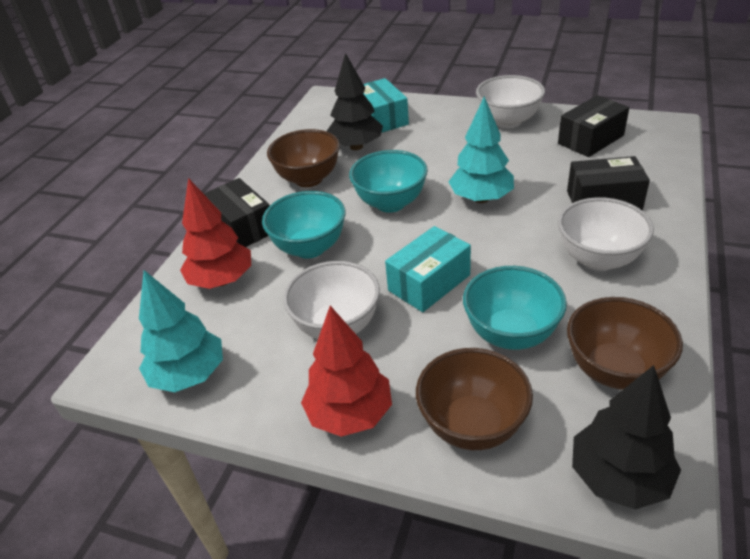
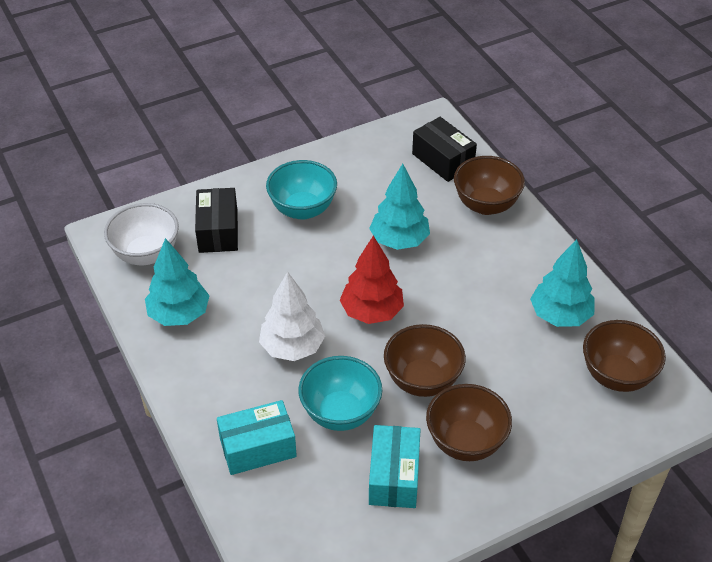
black box: [204,178,270,247] [558,95,629,157] [567,156,650,210] = 3 -> [195,188,238,253] [412,117,477,182] = 2
black tree: [327,53,383,150] [572,365,681,509] = 2 -> none = 0
brown bowl: [267,129,340,187] [416,348,533,450] [567,297,683,389] = 3 -> [384,324,466,397] [426,384,512,461] [454,156,525,215] [583,320,666,392] = 4
red tree: [180,178,251,289] [301,306,392,437] = 2 -> [340,235,404,324] = 1
turquoise bowl: [262,191,345,259] [349,150,428,213] [463,266,567,350] = 3 -> [266,160,337,220] [298,356,382,431] = 2
turquoise tree: [139,270,223,392] [448,96,514,203] = 2 -> [145,238,210,326] [369,164,430,250] [530,239,595,327] = 3
white bowl: [283,261,380,339] [476,75,545,128] [558,197,654,271] = 3 -> [104,203,179,265] = 1
white tree: none = 0 -> [259,271,325,361] = 1

